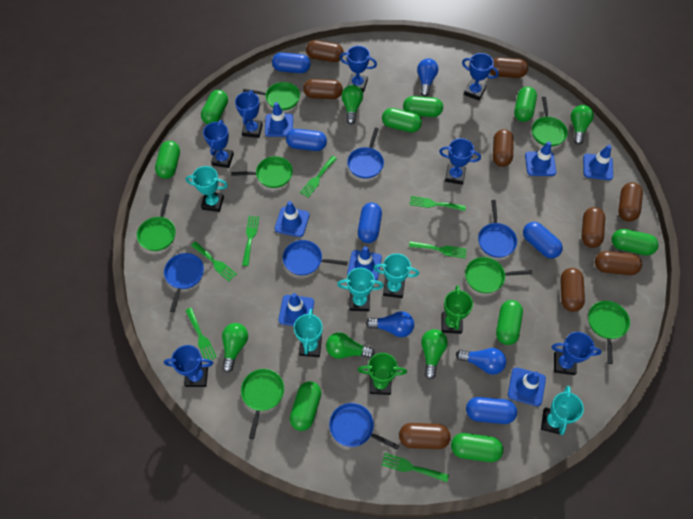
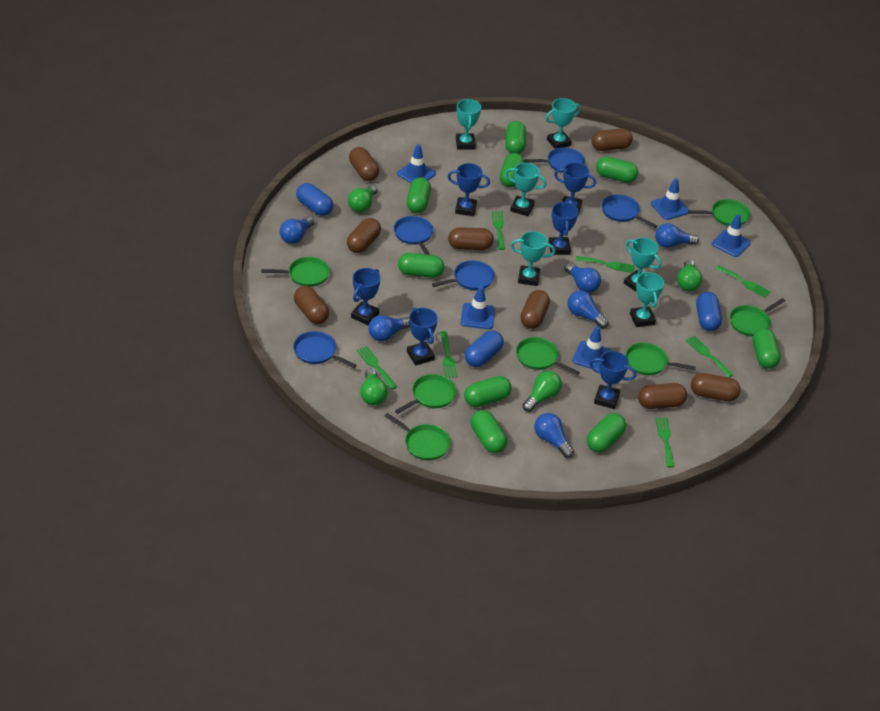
blue capsule: [272,52,310,73] [286,129,327,151] [358,202,382,243] [466,397,517,424] [523,222,563,259] = 5 -> [296,183,333,216] [465,330,504,367] [696,292,722,331] = 3
blue light bulb: [366,311,414,337] [417,58,438,97] [456,348,506,375] = 3 -> [280,216,314,244] [368,315,410,341] [534,413,574,458] [565,263,601,293] [568,290,608,329] [655,223,699,248] = 6
blue traffic cone: [265,102,293,137] [275,201,310,237] [279,293,314,326] [347,246,382,281] [508,367,546,406] [525,141,556,176] [583,145,613,180] = 7 -> [397,144,436,183] [460,286,495,329] [572,326,612,370] [651,178,689,220] [712,214,751,257] = 5
blue trophy: [164,345,213,387] [203,120,234,168] [235,90,263,138] [339,46,377,92] [439,138,481,185] [462,53,499,101] [552,332,602,375] = 7 -> [351,268,381,325] [407,307,438,366] [447,163,490,216] [549,201,578,255] [554,163,596,214] [589,351,636,409] = 6
brown capsule: [303,79,343,99] [306,40,344,62] [399,423,451,449] [490,57,528,78] [493,129,514,167] [560,268,585,312] [582,207,605,248] [595,251,642,275] [618,182,643,222] = 9 -> [294,286,329,324] [347,218,381,253] [349,147,379,181] [448,227,494,250] [520,290,550,329] [592,128,633,151] [638,383,687,409] [691,373,741,401] = 8
green light bulb: [222,323,248,373] [326,332,375,359] [342,85,363,124] [421,329,448,380] [570,105,594,145] = 5 -> [348,185,378,212] [360,368,388,405] [522,371,562,412] [677,260,702,291] = 4
green trophy: [358,353,407,395] [441,285,473,334] = 2 -> none = 0
turquoise trophy: [186,166,228,212] [294,309,323,357] [337,268,384,311] [373,253,419,298] [541,386,584,435] = 5 -> [456,99,481,150] [506,163,547,216] [511,231,555,286] [545,98,581,149] [624,237,661,291] [630,271,664,327] = 6

